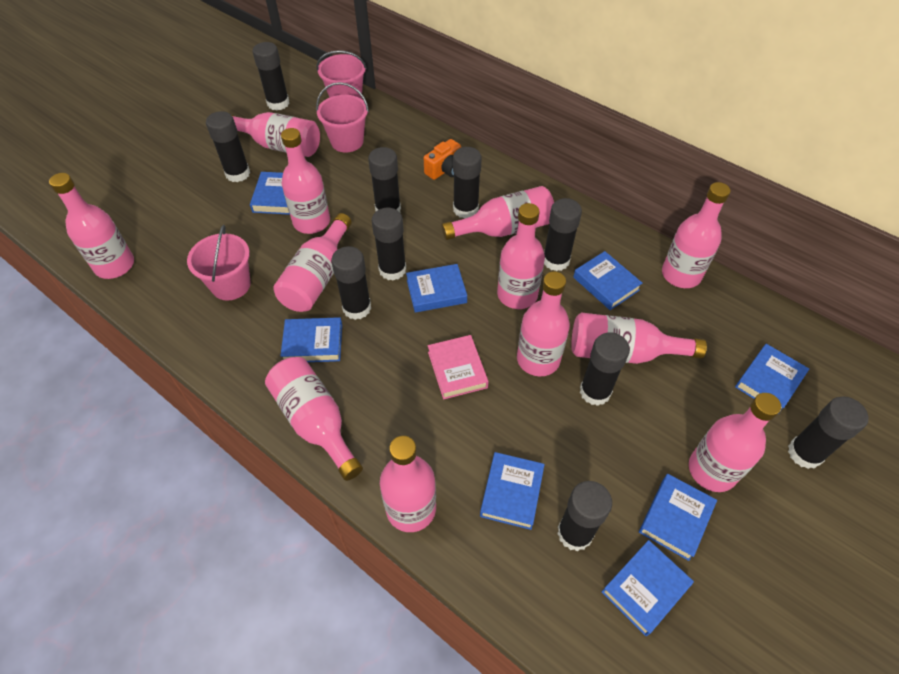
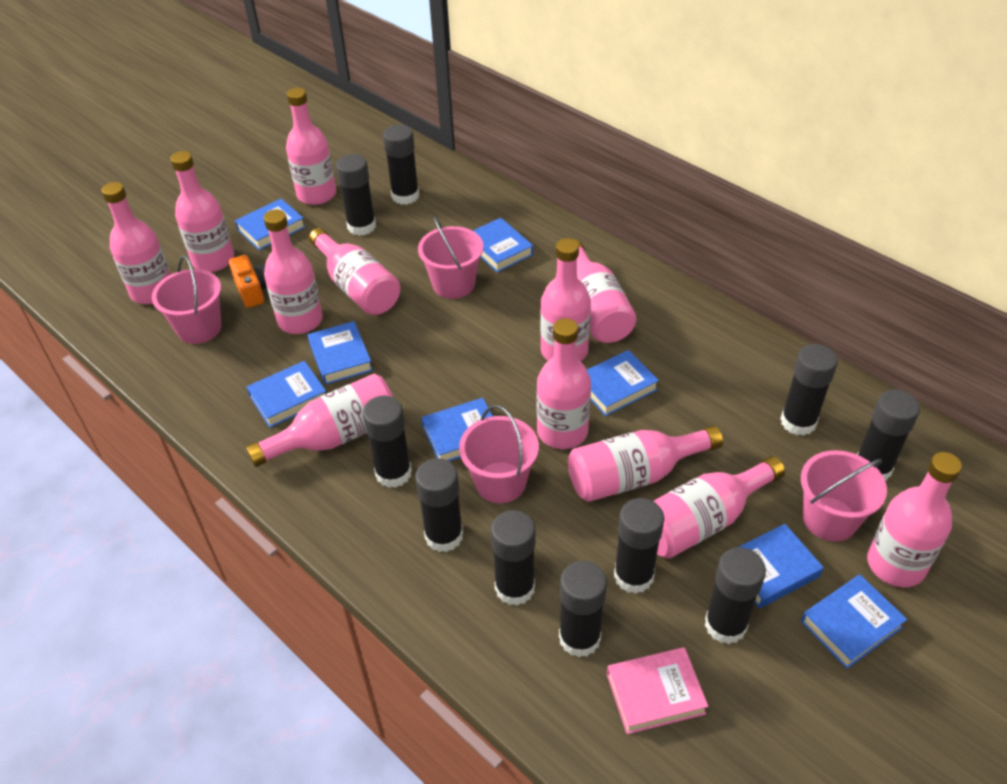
pink bucket: [187,225,251,301] [316,51,367,99] [316,82,369,153] = 3 -> [152,256,222,344] [418,217,483,299] [459,405,539,503] [801,450,887,542] = 4

